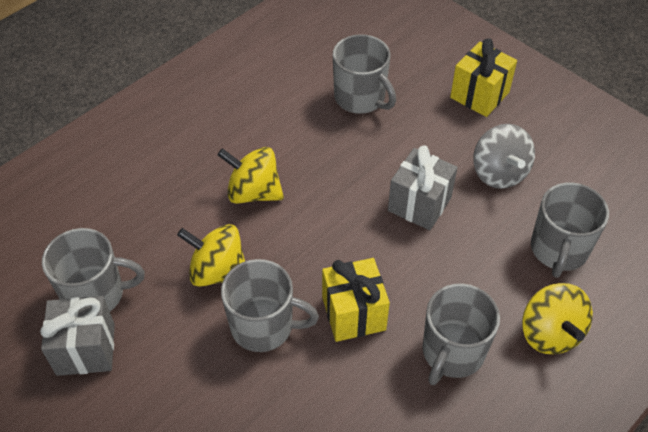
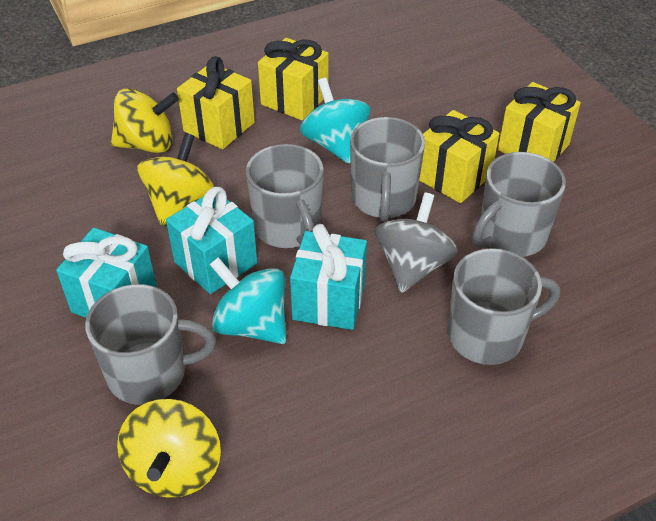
grey gift: [40,296,115,376] [388,146,458,230] = 2 -> none = 0
turquoise gift: none = 0 -> [56,227,157,318] [166,187,257,294] [290,224,367,330] = 3
turquoise spinning top: none = 0 -> [209,257,286,344] [300,78,370,164] = 2
yellow gift: [322,258,390,342] [450,38,517,117] = 2 -> [177,56,255,150] [258,38,328,121] [419,110,499,203] [498,82,581,162] = 4

